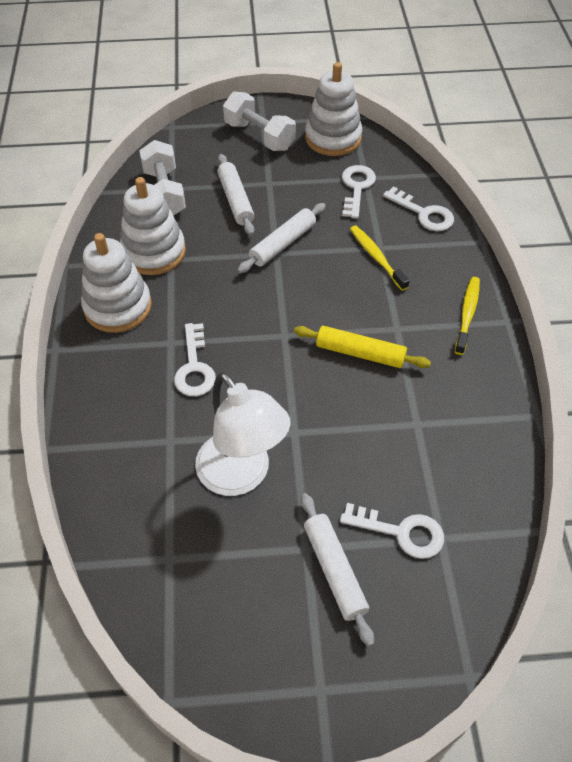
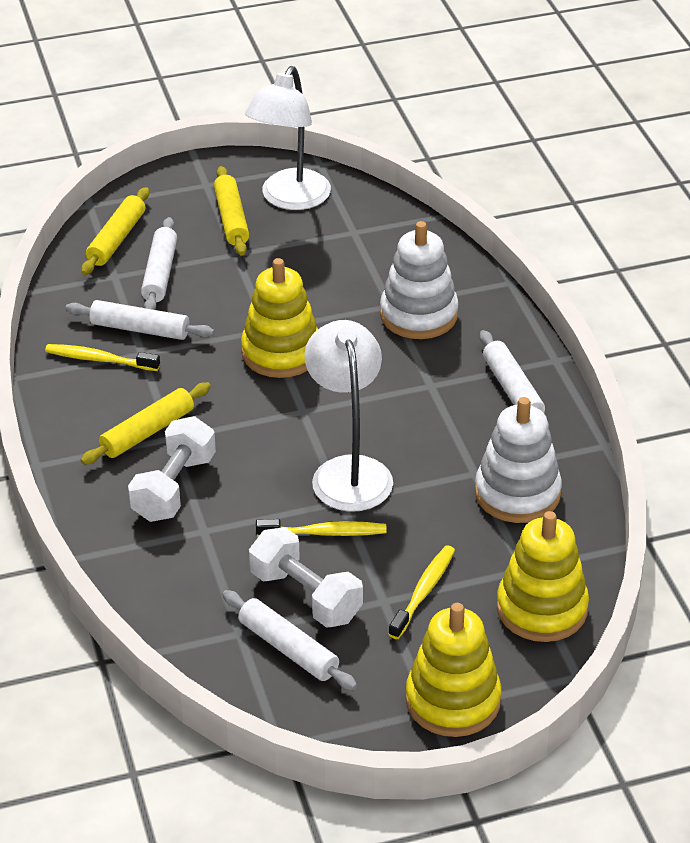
white key: [174,323,216,396] [340,503,444,559] [342,165,376,219] [383,186,454,231] = 4 -> none = 0
white lamp: [195,372,291,496] = 1 -> [245,66,331,210] [304,320,393,512] = 2
white rolling pin: [217,154,254,236] [238,203,326,273] [301,493,374,647] = 3 -> [66,300,214,340] [141,217,177,310] [222,590,357,690] [480,330,549,429] = 4
white stacking toy: [81,233,152,333] [120,177,186,275] [305,62,362,156] = 3 -> [380,221,459,339] [475,397,562,523] = 2
yellow rolling pin: [294,326,431,368] = 1 -> [81,187,149,275] [81,382,211,465] [214,166,249,256] = 3
yellow stacking toy: none = 0 -> [241,258,318,378] [406,603,501,737] [497,511,589,642] = 3
yellow toothbrush: [350,225,409,291] [455,277,480,355] = 2 -> [45,344,160,371] [256,519,387,537] [388,545,455,639] = 3

